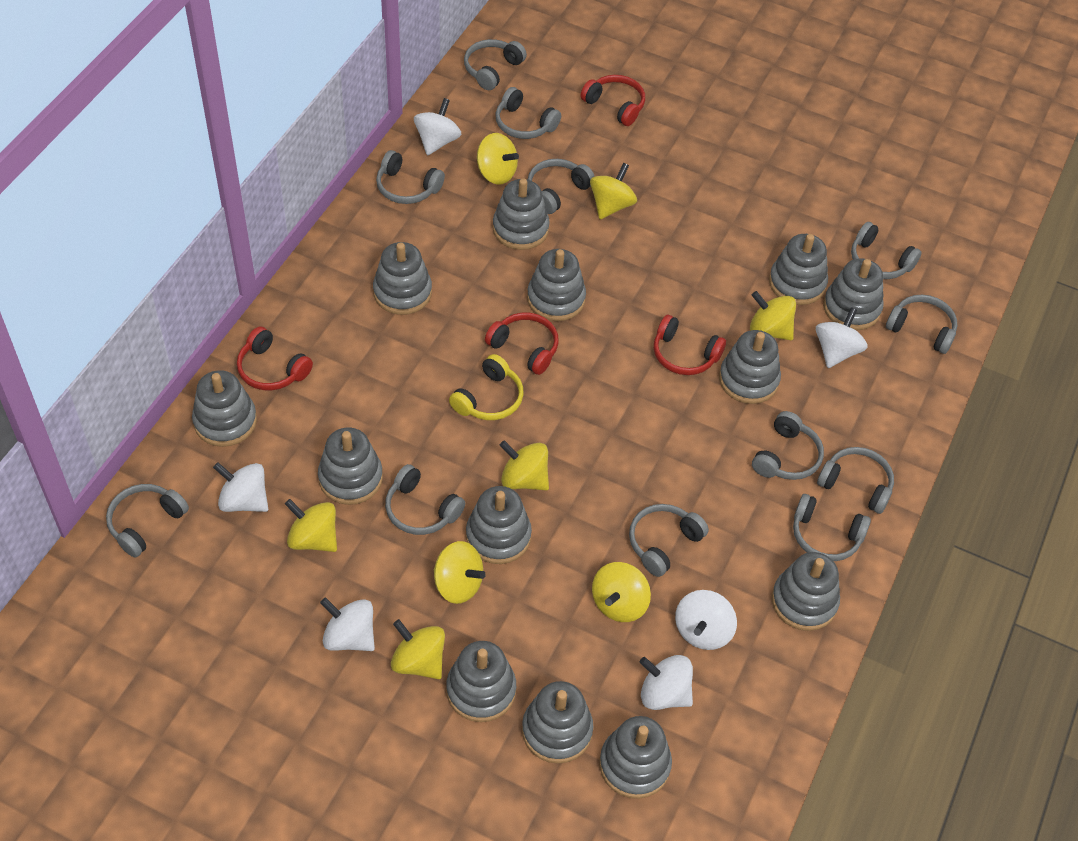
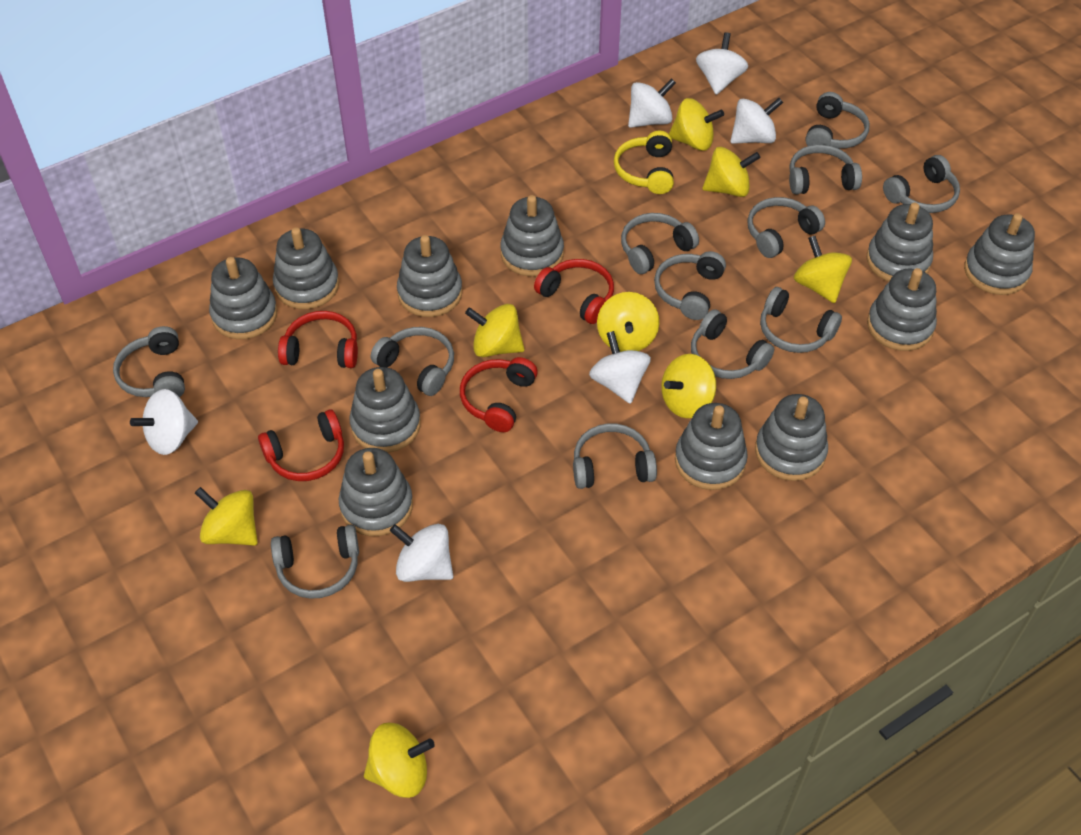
grey stacking toy: [192,370,257,447] [318,428,383,505] [373,242,432,315] [446,641,516,722] [466,486,532,564] [493,178,550,250] [522,681,593,764] [527,249,586,321] [599,716,672,799] [719,330,781,404] [769,234,828,305] [772,552,840,631] [823,258,884,330] = 13 -> [209,257,278,339] [273,227,339,309] [339,448,413,536] [349,367,421,453] [397,235,462,317] [500,195,564,276] [675,403,748,490] [755,394,828,481] [867,203,933,281] [867,268,937,351] [964,213,1035,295] = 11

